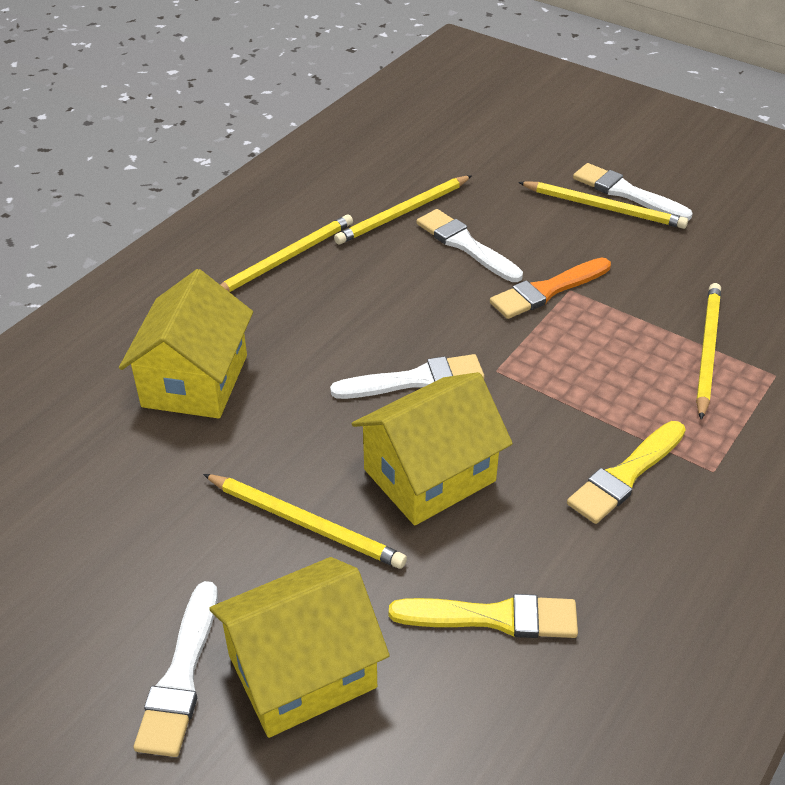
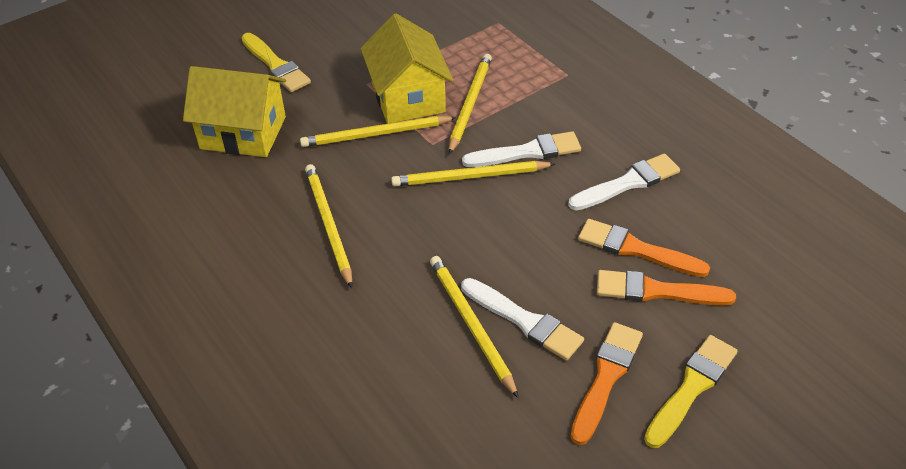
orange brush: [490,258,611,319] = 1 -> [570,322,643,445] [578,219,710,277] [597,270,736,305] = 3
white brush: [134,581,218,757] [330,354,485,399] [417,209,523,282] [573,163,693,221] = 4 -> [461,278,584,361] [462,131,581,167] [568,154,680,210] = 3
yellow house: [119,269,253,418] [209,557,390,738] [351,372,513,526] = 3 -> [183,66,286,157] [360,13,453,124] = 2

